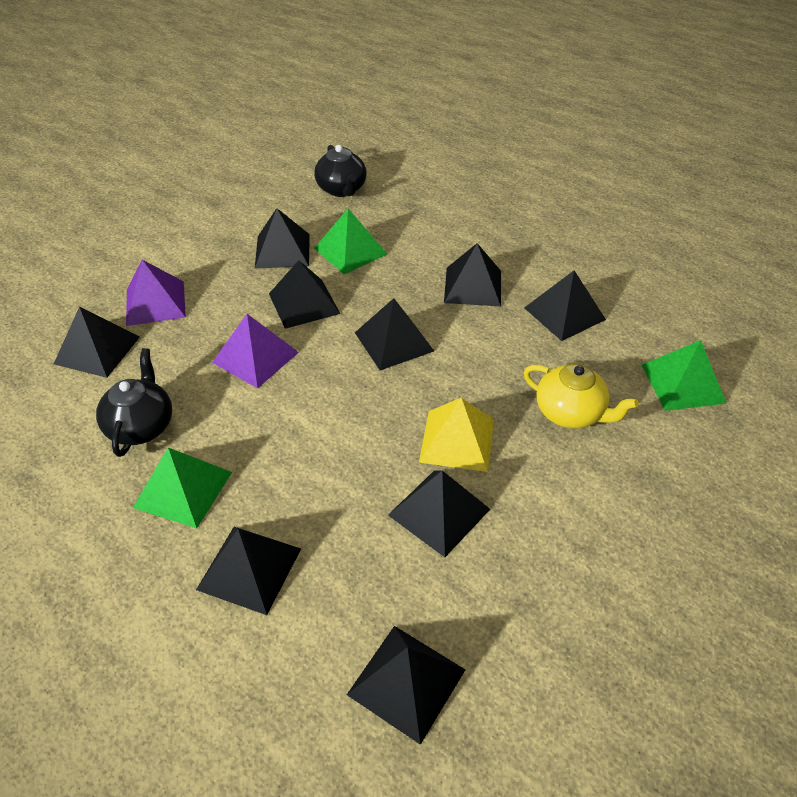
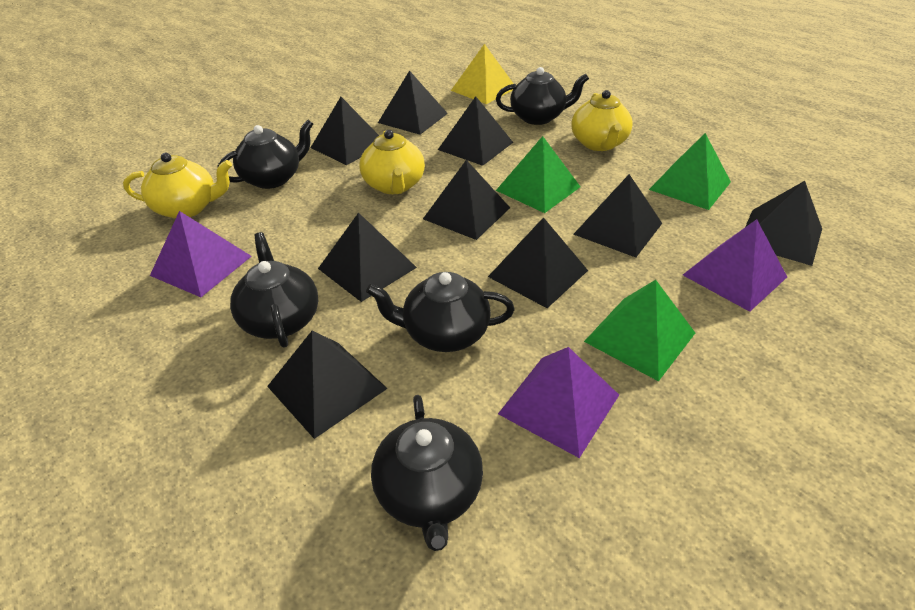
black teapot: [96,348,172,457] [314,145,367,197] = 2 -> [217,120,313,189] [230,232,318,348] [366,272,515,352] [371,395,483,551] [496,67,589,125] = 5
purple pyramid: [126,260,186,326] [212,314,299,388] = 2 -> [150,211,252,297] [498,347,619,458] [683,219,787,312] = 3
yellow teapot: [524,363,639,429] = 1 -> [123,153,232,219] [360,130,425,194] [571,90,633,151] = 3

